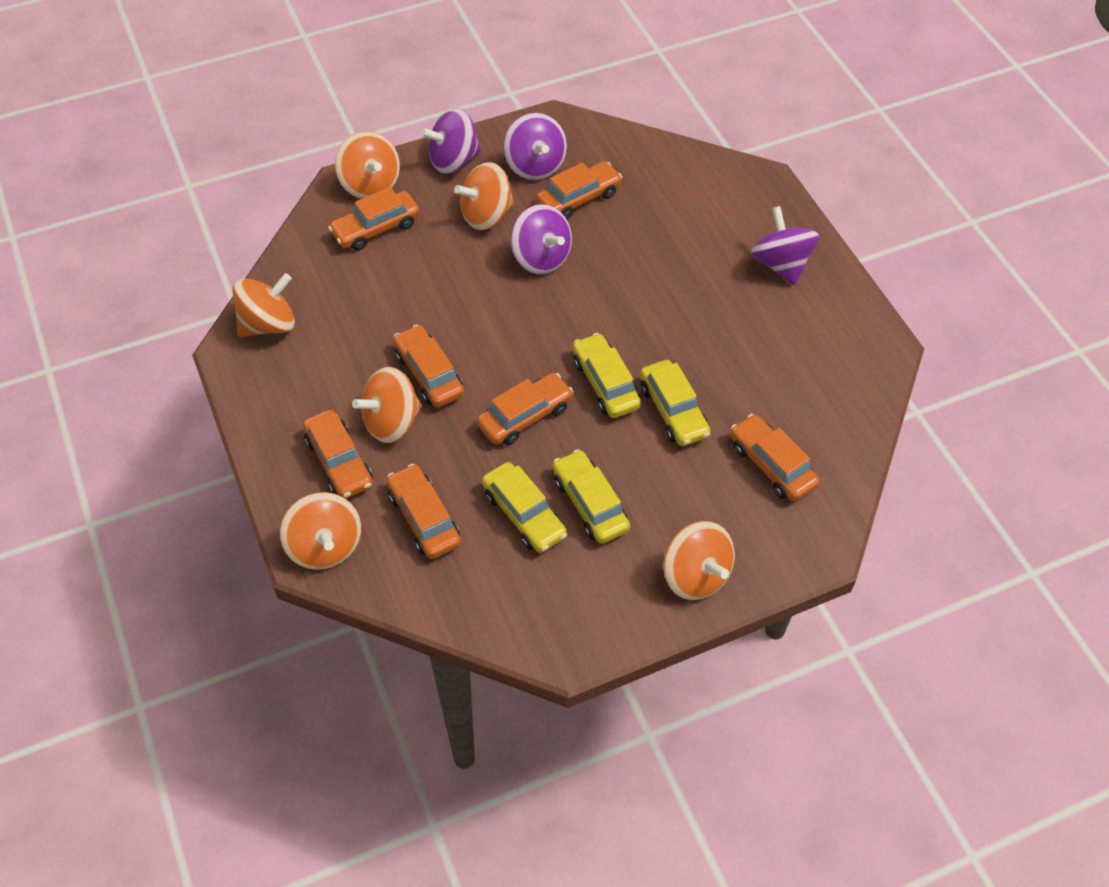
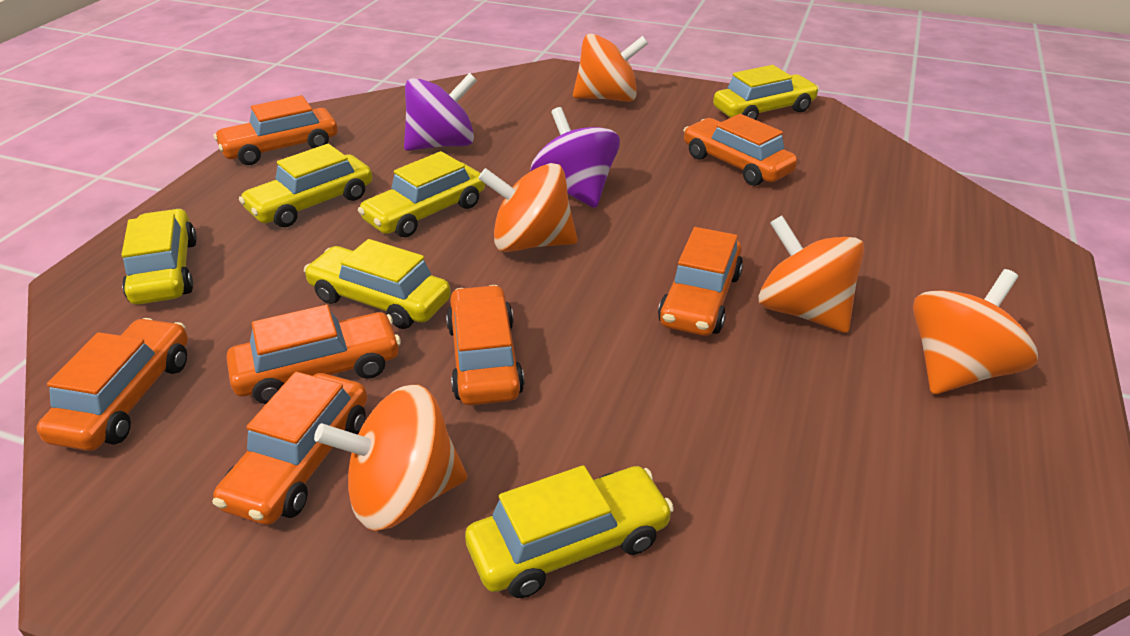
orange spinning top: [233,273,295,337] [280,492,361,570] [335,131,400,199] [352,367,422,443] [454,162,514,230] [663,521,735,600] = 6 -> [314,385,467,531] [478,163,578,252] [573,34,648,102] [758,216,865,333] [913,269,1038,394] = 5
purple spinning top: [420,108,481,174] [503,113,567,180] [510,204,572,275] [751,206,820,285] = 4 -> [404,73,477,151] [530,107,620,208] = 2
yellow car: [482,462,567,553] [553,449,630,544] [573,333,641,418] [640,360,711,446] = 4 -> [121,209,197,305] [239,144,372,227] [304,239,451,329] [358,151,485,237] [465,465,674,598] [713,65,819,120] = 6

